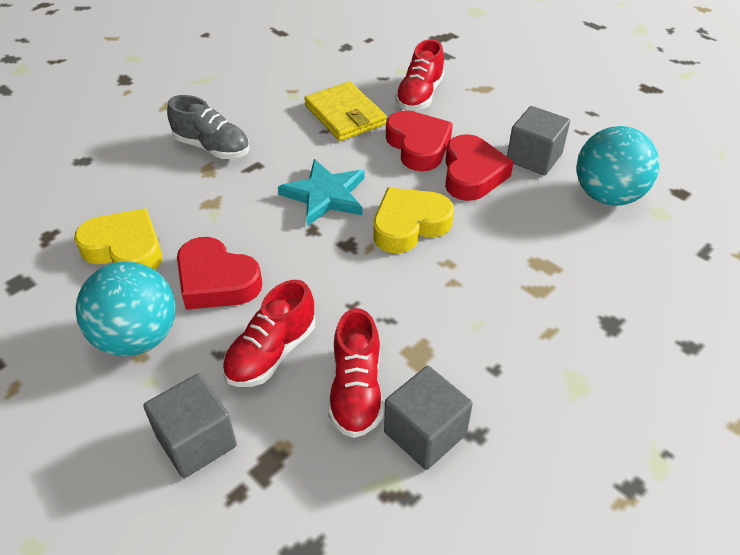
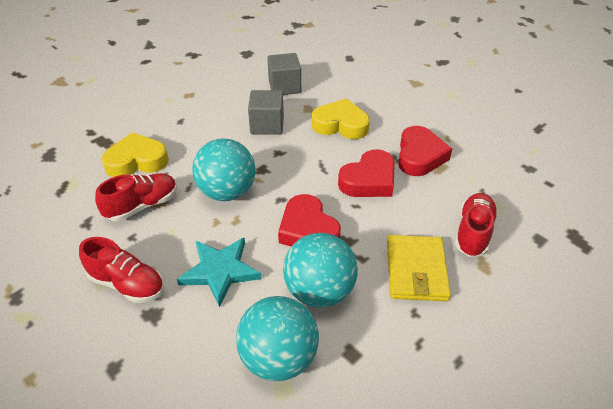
grey cube: [143,374,237,478] [384,366,473,470] [507,106,570,176] = 3 -> [248,90,284,135] [267,53,301,95] = 2
grey shoe: [167,95,250,159] = 1 -> none = 0
turquoise ball: [76,262,175,356] [576,126,659,206] = 2 -> [192,139,256,201] [236,296,319,381] [283,233,358,308] = 3

